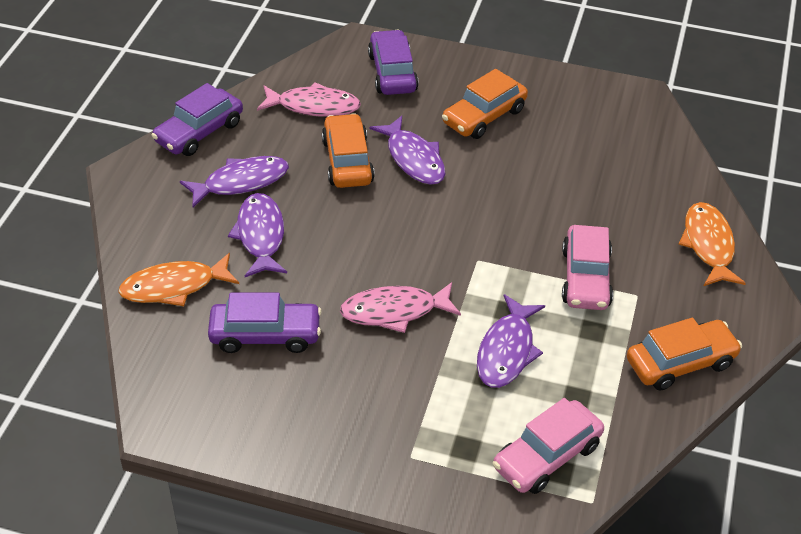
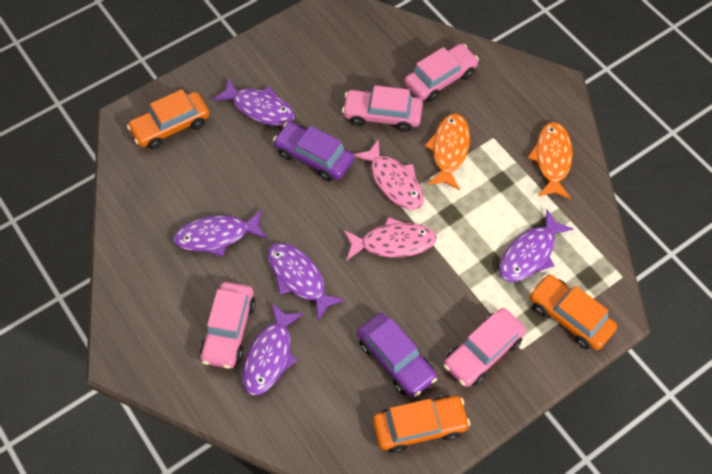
pink car: [493,398,604,494] [562,225,613,310] = 2 -> [200,282,256,369] [342,85,423,132] [404,44,479,102] [444,308,526,387] = 4
purple car: [151,83,243,156] [208,293,322,353] [368,30,419,95] = 3 -> [273,122,354,182] [357,313,437,397] = 2
purple fish: [180,156,289,208] [228,193,287,277] [369,116,445,185] [477,294,545,388] = 4 -> [173,209,267,257] [212,77,295,126] [242,303,304,396] [268,243,345,321] [499,209,574,282] = 5

